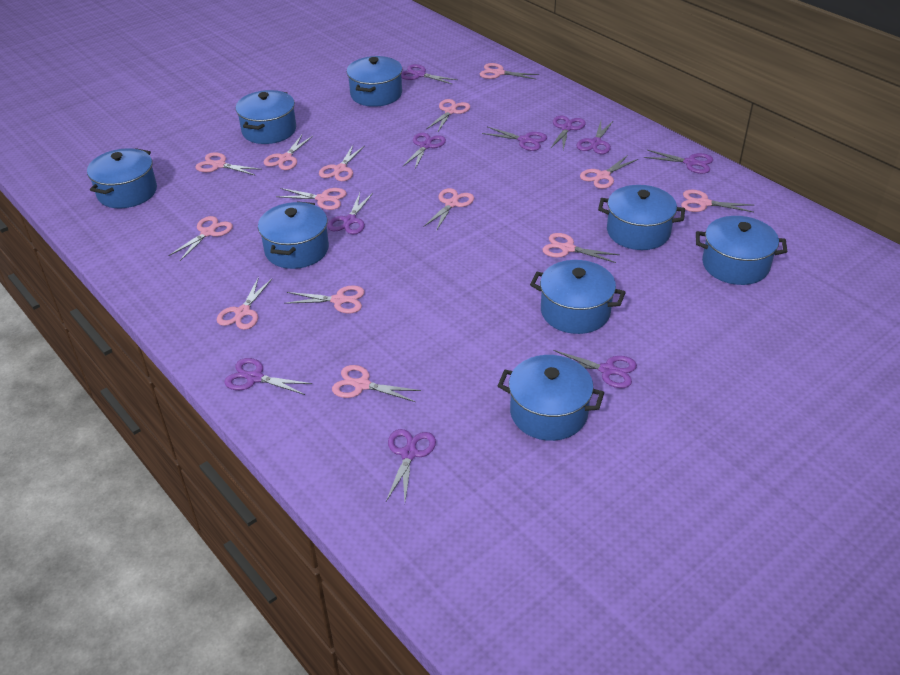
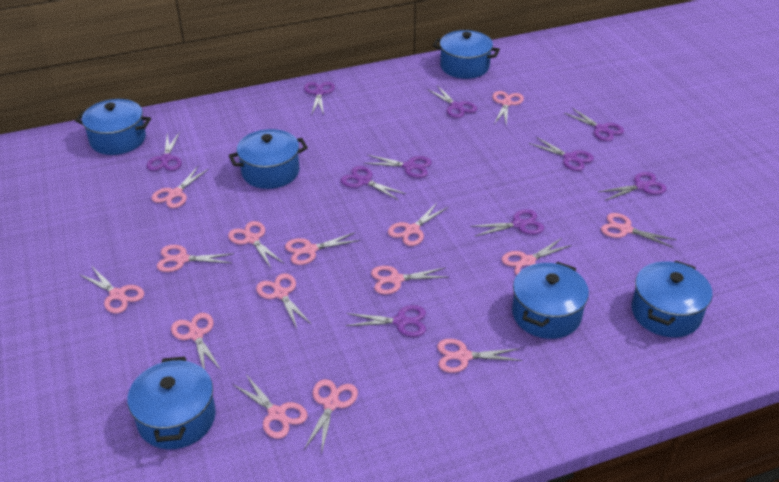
blue pot: [87,148,157,208] [236,90,296,144] [258,201,329,269] [347,56,402,107] [498,355,604,441] [530,260,626,334] [598,185,685,250] [696,216,787,285] = 8 -> [75,99,151,155] [127,356,216,449] [229,129,308,189] [433,30,500,79] [512,262,589,339] [632,261,712,337] = 6
pink scissors: [168,216,233,261] [195,152,262,176] [217,277,272,330] [264,135,313,170] [276,188,347,210] [284,285,365,313] [319,145,364,181] [332,365,421,402] [423,188,474,231] [426,99,470,131] [480,63,540,80] [542,233,620,263] [580,155,638,189] [681,190,753,212] = 14 -> [79,267,144,314] [152,166,209,208] [157,245,234,272] [171,313,221,370] [228,221,284,268] [233,375,307,439] [256,273,312,329] [285,232,360,265] [304,379,358,454] [371,266,449,295] [388,203,448,246] [437,339,522,373] [492,91,524,125] [502,238,572,275] [601,213,677,248] = 15

